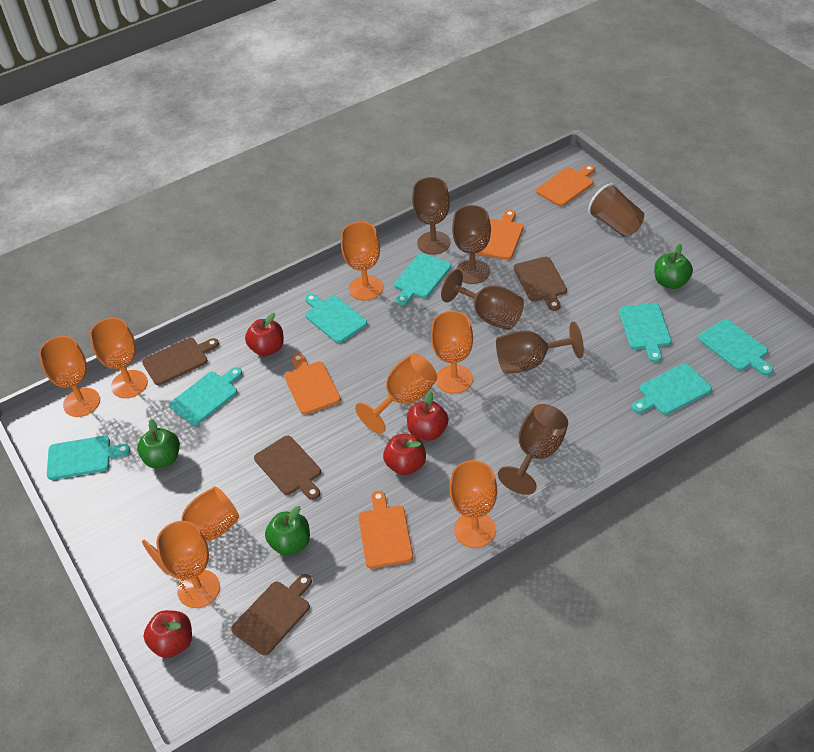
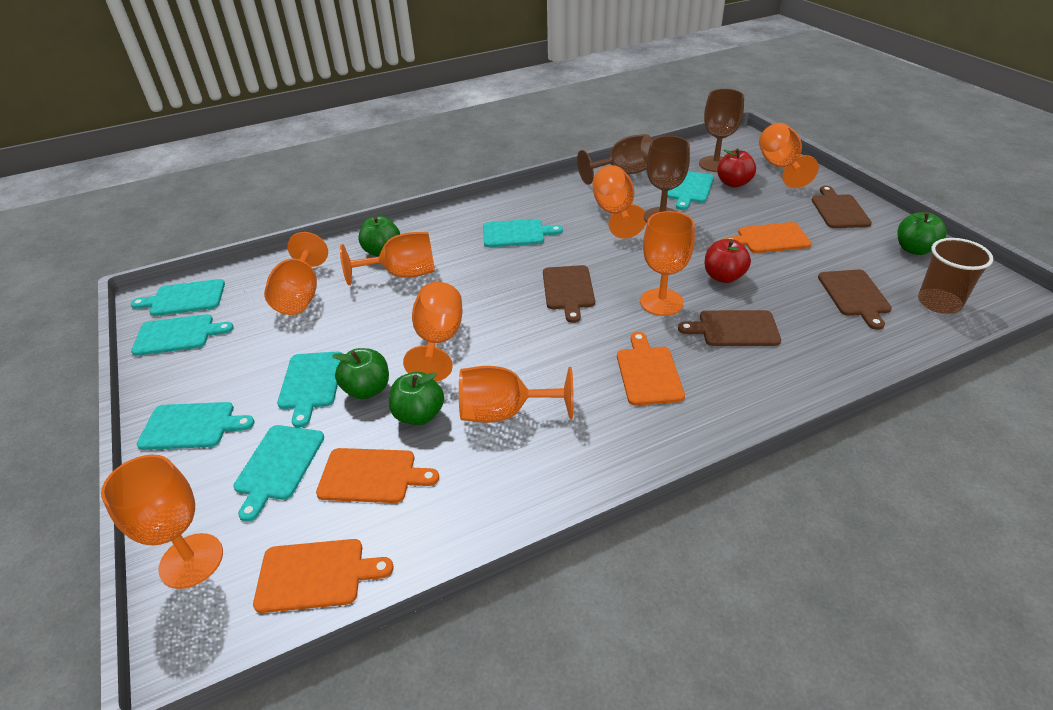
brown goblet: [412,177,450,254] [441,269,524,330] [452,205,491,284] [496,322,584,373] [498,404,568,495] = 5 -> [577,134,653,185] [645,136,690,222] [699,89,744,172] = 3
green apple: [137,419,180,468] [265,506,310,555] [654,244,693,289] = 3 -> [332,348,389,399] [358,216,400,256] [389,372,444,425] [897,212,947,255] = 4
red apple: [144,610,192,658] [245,313,284,356] [383,434,426,475] [407,391,449,441] = 4 -> [704,239,751,283] [717,149,756,187] = 2

